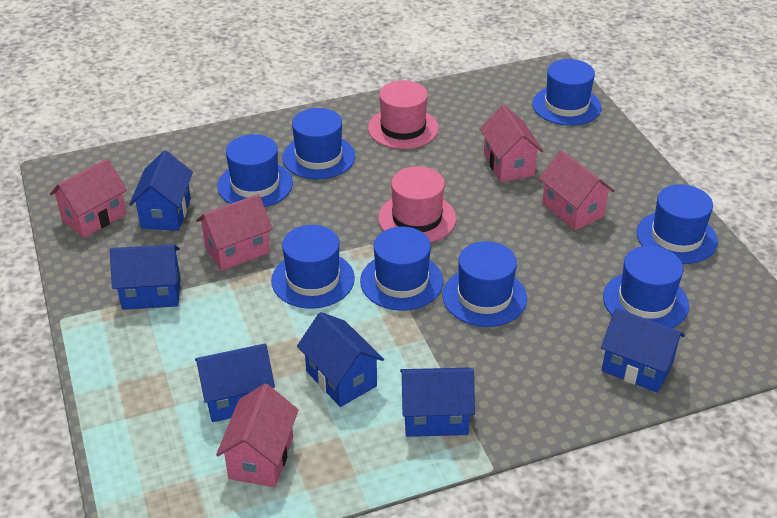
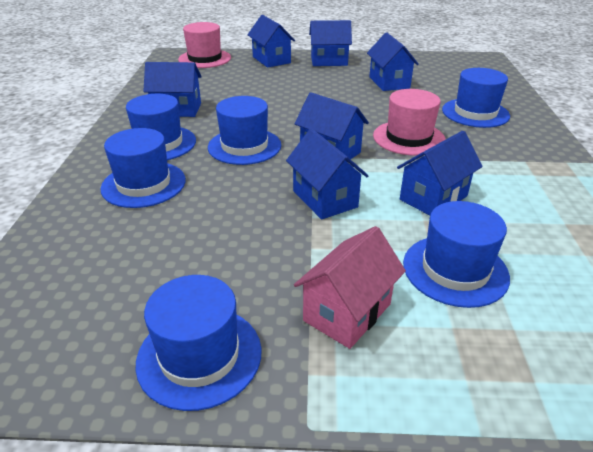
blue hat: [217,134,293,207] [271,225,355,309] [282,108,355,179] [360,227,444,311] [442,241,527,327] [532,59,602,126] [603,246,689,328] [637,184,718,264] = 8 -> [101,128,186,208] [126,94,196,160] [136,275,262,411] [208,96,281,165] [403,201,510,308] [442,68,510,128] = 6
blue house: [110,244,181,310] [129,150,193,231] [195,344,275,422] [297,312,384,407] [400,368,475,437] [601,308,685,393] = 6 -> [143,62,202,117] [248,15,295,68] [286,129,368,219] [295,92,369,161] [309,20,352,66] [367,33,419,91] [397,131,483,215] = 7
pink house: [50,159,127,238] [196,194,273,271] [216,384,299,487] [480,105,544,182] [539,150,615,230] = 5 -> [294,226,406,349] = 1

